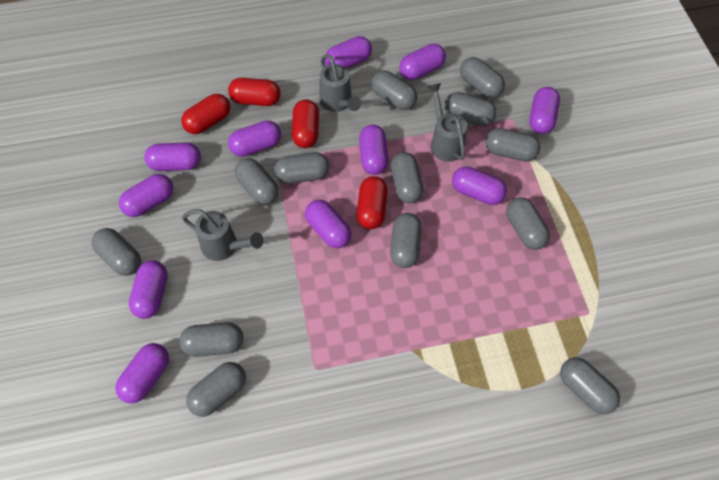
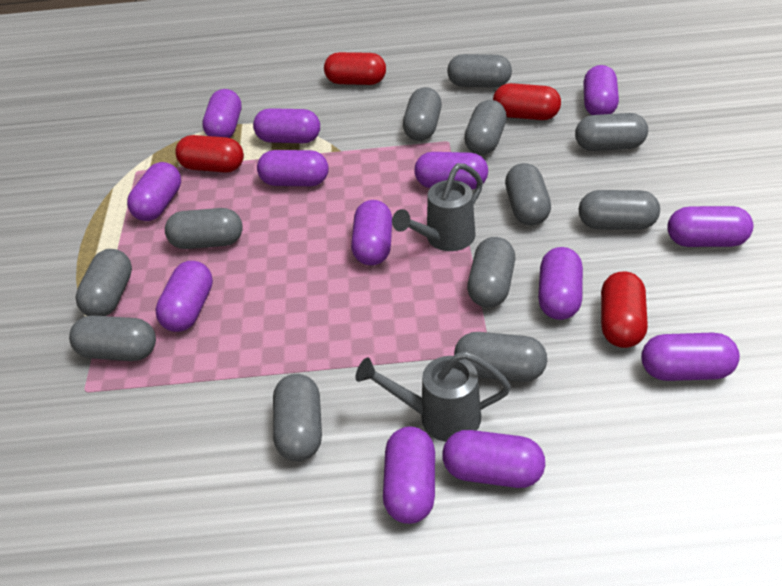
grey capsule: [91,228,141,276] [179,322,243,357] [186,362,246,417] [235,158,279,205] [274,152,330,184] [371,70,417,110] [390,152,424,204] [390,213,422,268] [444,92,497,126] [460,57,505,98] [485,128,540,162] [506,197,550,250] [560,358,620,414] = 13 -> [69,316,156,361] [75,249,132,316] [165,208,243,249] [273,374,322,461] [403,87,442,141] [447,54,512,88] [454,332,547,382] [464,100,507,155] [467,237,515,307] [505,163,551,225] [575,113,648,151] [579,190,660,230] = 12
grey watering can: [182,209,264,261] [319,54,361,112] [428,83,467,162] = 3 -> [356,351,511,442] [392,163,483,251] = 2
purple capsule: [115,343,169,404] [119,174,174,217] [129,260,168,319] [144,142,201,171] [228,120,281,157] [305,200,352,248] [325,36,372,69] [359,125,389,175] [399,44,446,80] [452,166,507,205] [529,87,560,134] = 11 -> [127,162,181,221] [155,261,213,332] [202,89,241,138] [253,108,320,143] [257,150,329,186] [351,200,392,265] [383,426,435,524] [414,152,488,189] [442,430,545,488] [538,247,583,320] [583,65,619,115] [641,333,740,381] [667,206,753,247] = 13

